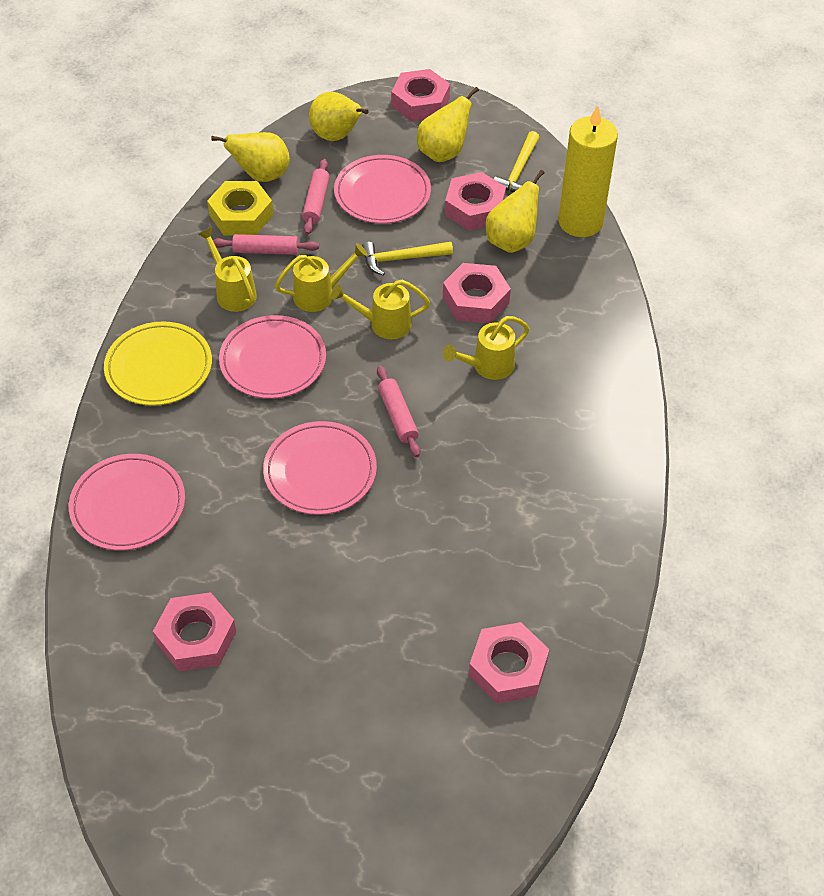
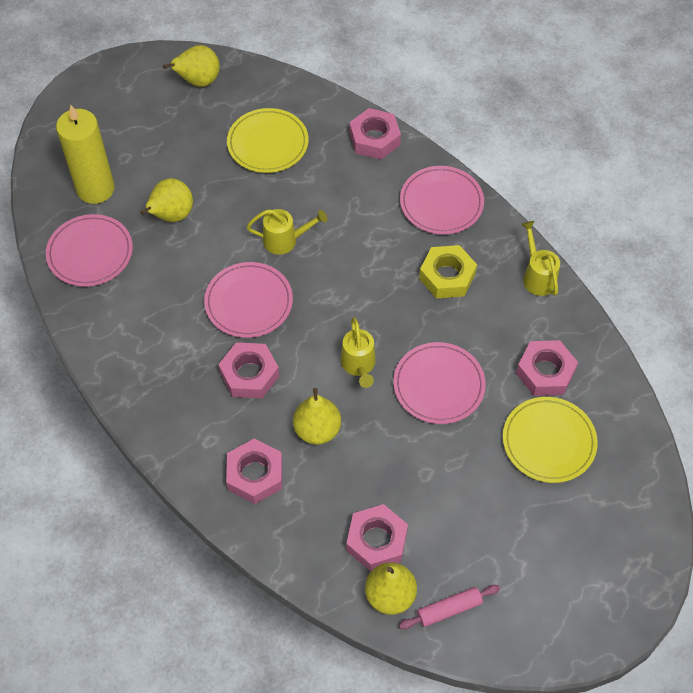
pink rolling pin: [213,234,319,255] [302,159,330,235] [377,366,420,457] = 3 -> [399,585,500,629] = 1
yellow hammer: [362,242,453,276] [494,131,539,192] = 2 -> none = 0
yellow plate: [104,321,212,406] = 1 -> [227,108,309,173] [503,397,598,483] = 2
yellow watering can: [198,227,257,312] [275,243,368,312] [331,280,430,339] [443,316,529,380] = 4 -> [247,209,327,255] [341,317,376,388] [521,221,560,296] = 3

